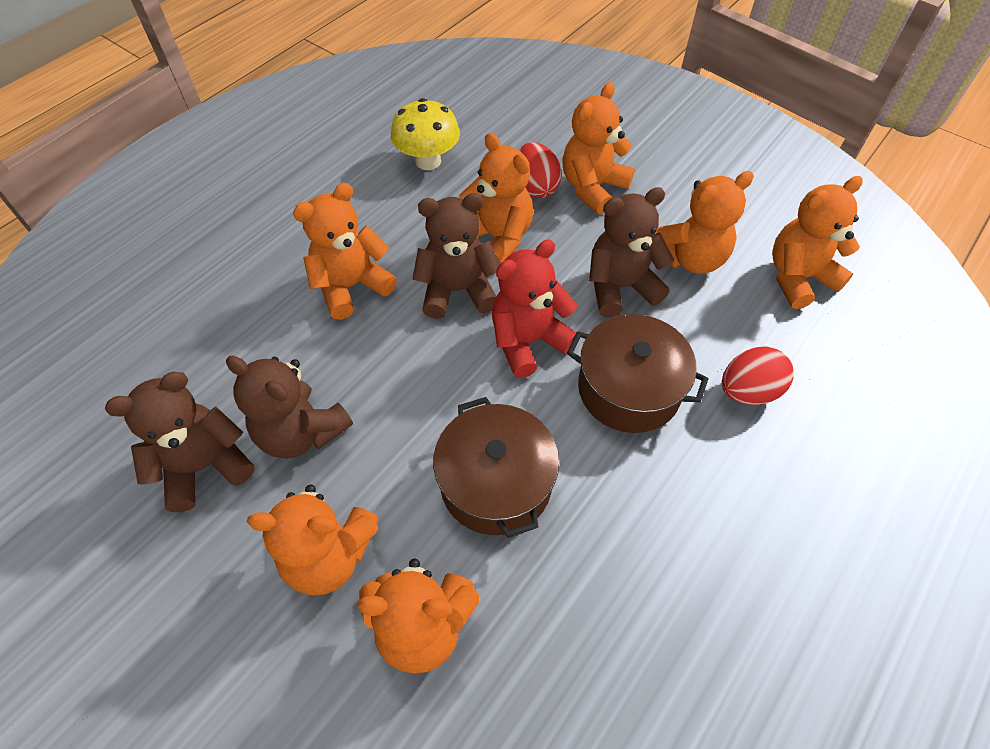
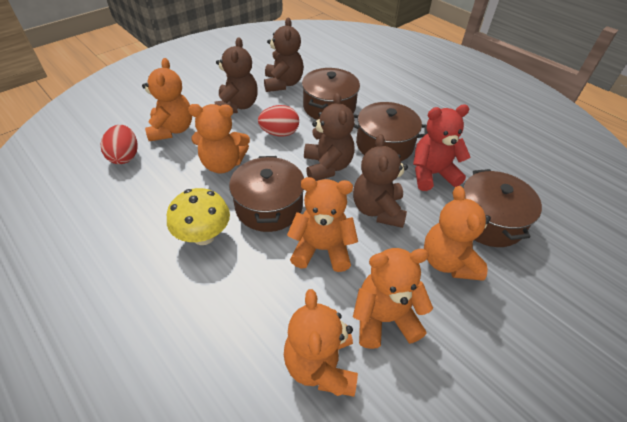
brown pot: [433,397,559,538] [567,314,708,433] = 2 -> [229,156,304,232] [302,68,360,120] [353,102,428,161] [463,169,542,247] = 4
orange teddy bear: [247,485,379,595] [293,183,397,320] [357,559,479,674] [459,133,533,264] [562,82,635,214] [655,171,754,274] [772,176,863,309] = 7 -> [142,58,192,141] [188,104,250,174] [284,289,358,397] [287,177,358,272] [353,248,433,349] [424,186,491,281] = 6

